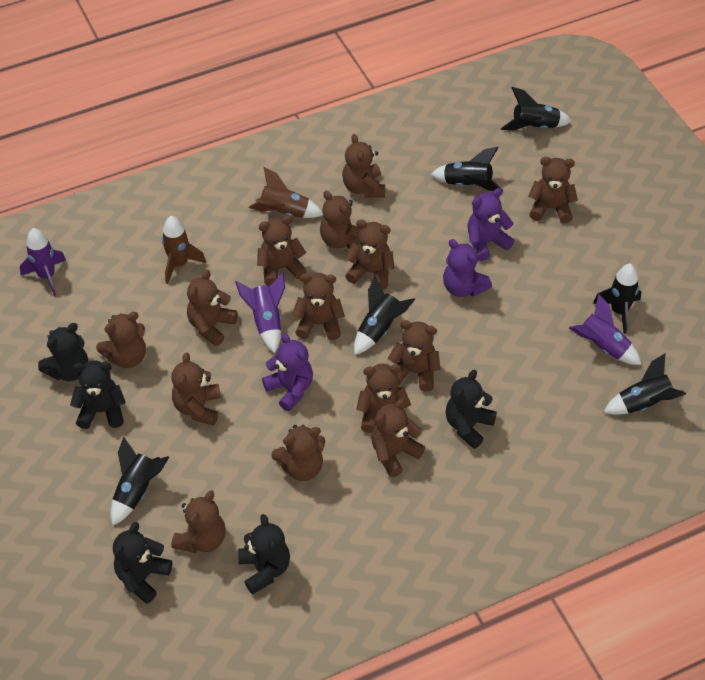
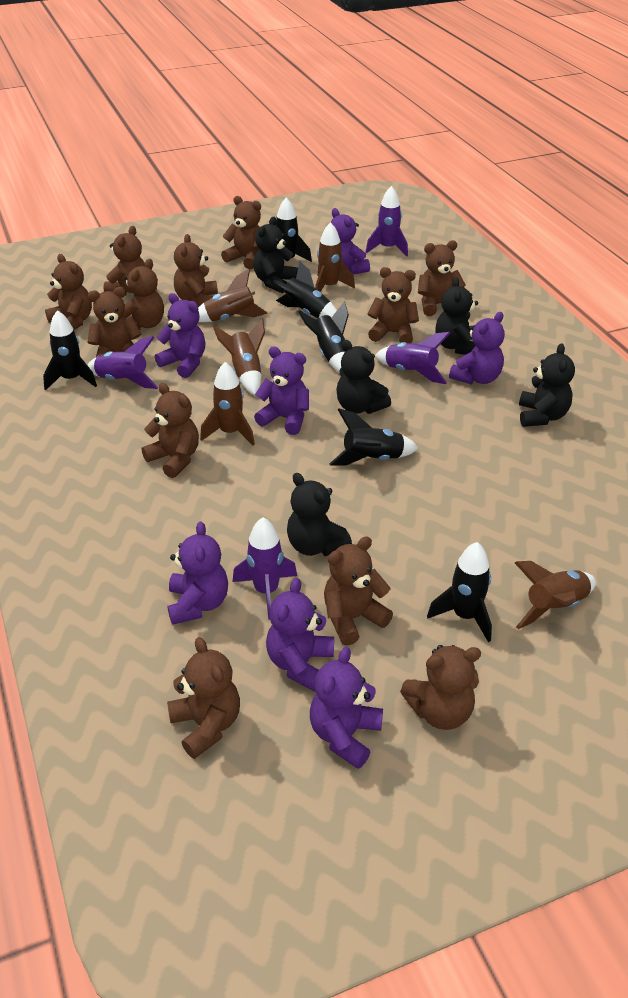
brown rocket: [162,216,206,284] [249,167,323,218] = 2 -> [198,269,268,322] [200,362,255,446] [213,319,265,396] [315,222,355,292] [515,561,596,629] = 5
brown teddy bear: [96,312,146,368] [171,490,226,553] [172,352,221,426] [187,270,238,346] [257,215,307,286] [272,425,325,481] [292,273,345,340] [320,191,360,249] [342,134,385,197] [345,220,394,290] [356,364,411,433] [371,398,425,477] [388,320,441,391] [528,157,578,223] = 14 -> [45,254,92,330] [88,287,141,357] [104,226,145,296] [123,259,164,330] [142,383,199,478] [167,637,240,759] [174,234,218,307] [221,196,261,269] [324,536,393,645] [367,267,419,343] [400,645,481,730] [418,240,466,316] = 12
purple rocket: [20,228,66,296] [235,273,285,353] [569,294,642,365] = 3 -> [87,336,159,389] [233,517,297,620] [365,186,408,256] [375,332,450,384] = 4
purple teddy bear: [262,333,313,411] [443,239,492,297] [467,188,514,261] = 3 -> [155,293,206,378] [168,521,228,625] [254,346,309,435] [266,578,334,692] [310,647,383,769] [331,208,370,274] [449,312,505,385] = 7

